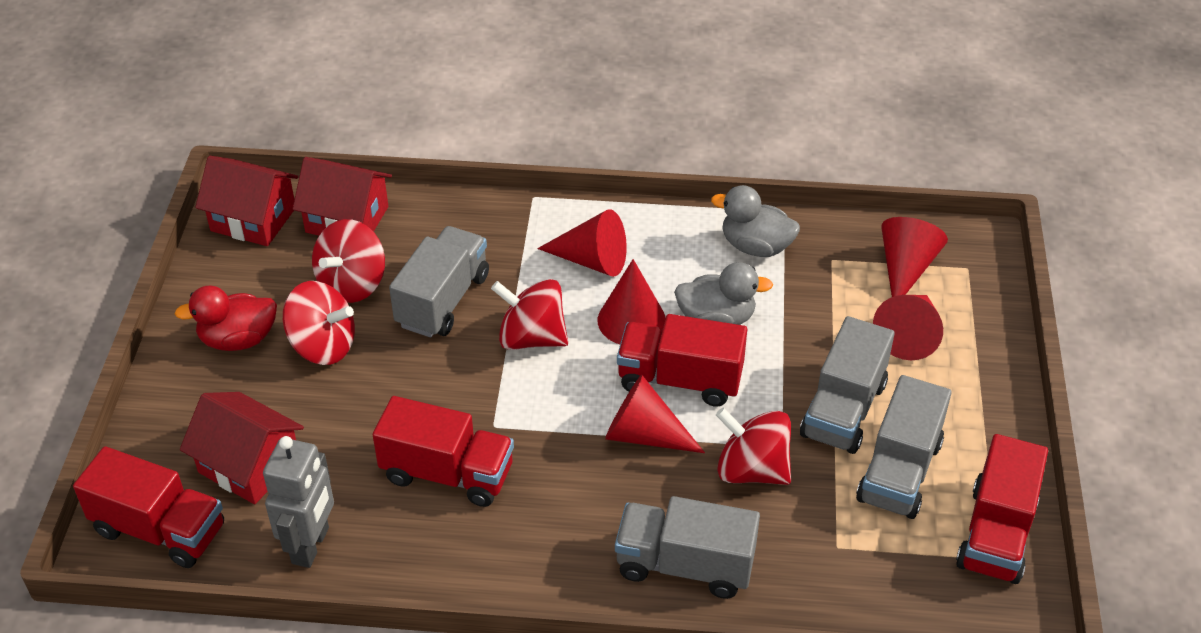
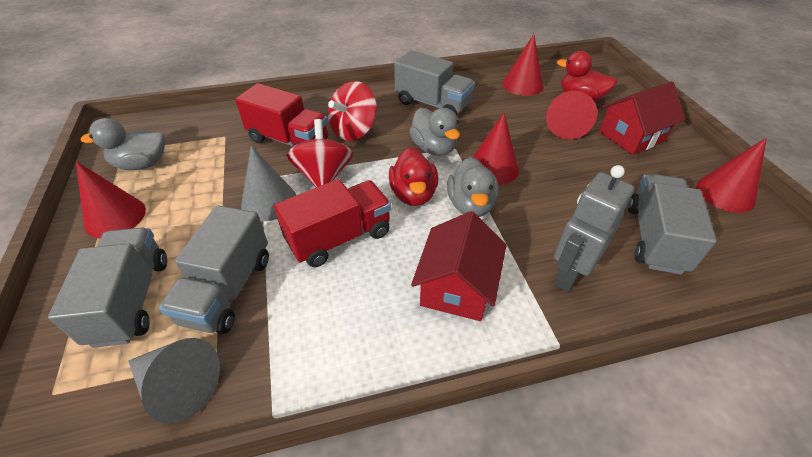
grey cone: none = 0 -> [128,338,220,424] [241,146,296,221] = 2
grey duck: [674,262,773,325] [711,185,800,257] = 2 -> [81,118,166,170] [409,108,460,156] [447,157,499,217] = 3
red duck: [174,286,277,351] = 1 -> [389,147,438,206] [557,51,617,101] = 2
red house: [180,392,304,504] [195,156,298,246] [293,157,392,236] = 3 -> [411,211,507,321] [599,81,685,155] = 2
red spinning top: [283,281,355,365] [312,219,385,303] [491,279,568,350] [716,408,791,485] = 4 -> [286,119,353,187] [328,81,377,141] = 2
red truck: [73,446,224,568] [373,396,514,507] [617,314,747,407] [956,434,1048,584] = 4 -> [235,83,328,147] [274,179,391,267] = 2

